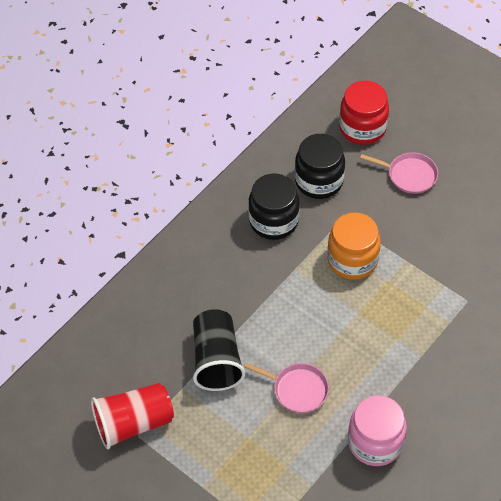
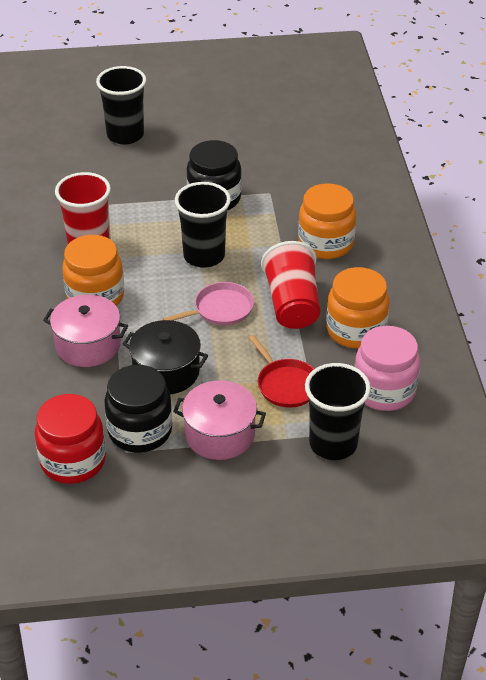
black cup: [193,309,246,391] = 1 -> [96,66,146,145] [175,182,231,268] [305,363,371,460] = 3
black pot: none = 0 -> [123,320,208,394] = 1
orange jar: [327,212,381,280] = 1 -> [62,235,124,306] [298,183,356,259] [326,267,389,349] = 3
pink pan: [244,362,329,413] [360,152,438,194] = 2 -> [163,282,254,325] = 1
pink pot: none = 0 -> [43,295,128,367] [173,380,266,460] = 2
red cup: [91,383,174,449] = 1 -> [55,172,111,244] [261,241,320,329] = 2
red pan: none = 0 -> [249,335,314,408] = 1

